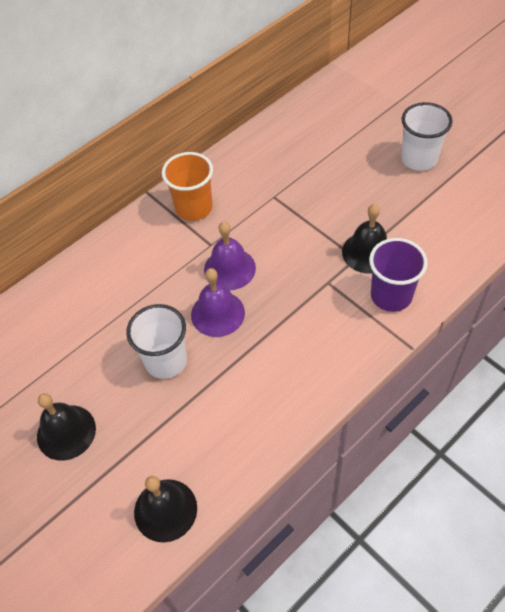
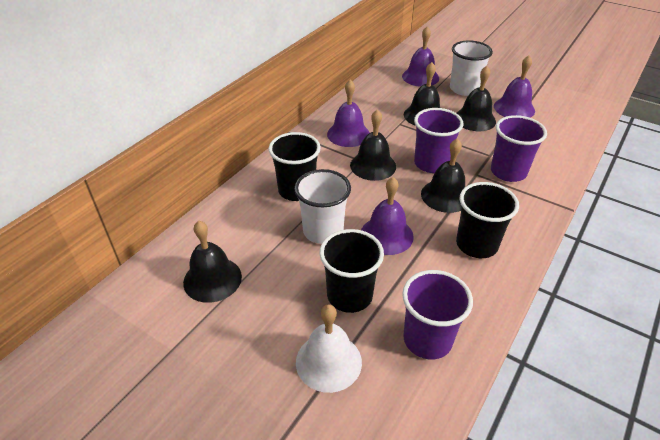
black bell: [37,393,96,461] [134,476,197,542] [342,204,387,274] = 3 -> [183,221,242,303] [350,110,396,181] [404,62,440,126] [421,138,465,213] [457,66,496,131] = 5
black cup: none = 0 -> [269,132,321,201] [320,229,384,313] [456,182,519,258] = 3
orange cup: [162,152,213,221] = 1 -> none = 0
purple bell: [191,268,245,337] [204,222,256,290] = 2 -> [327,80,370,147] [361,177,414,255] [402,26,439,87] [494,56,535,118] = 4
purple cup: [369,238,428,312] = 1 -> [402,270,473,359] [414,108,464,173] [491,115,547,182] = 3
white bell: none = 0 -> [296,304,362,393] = 1

